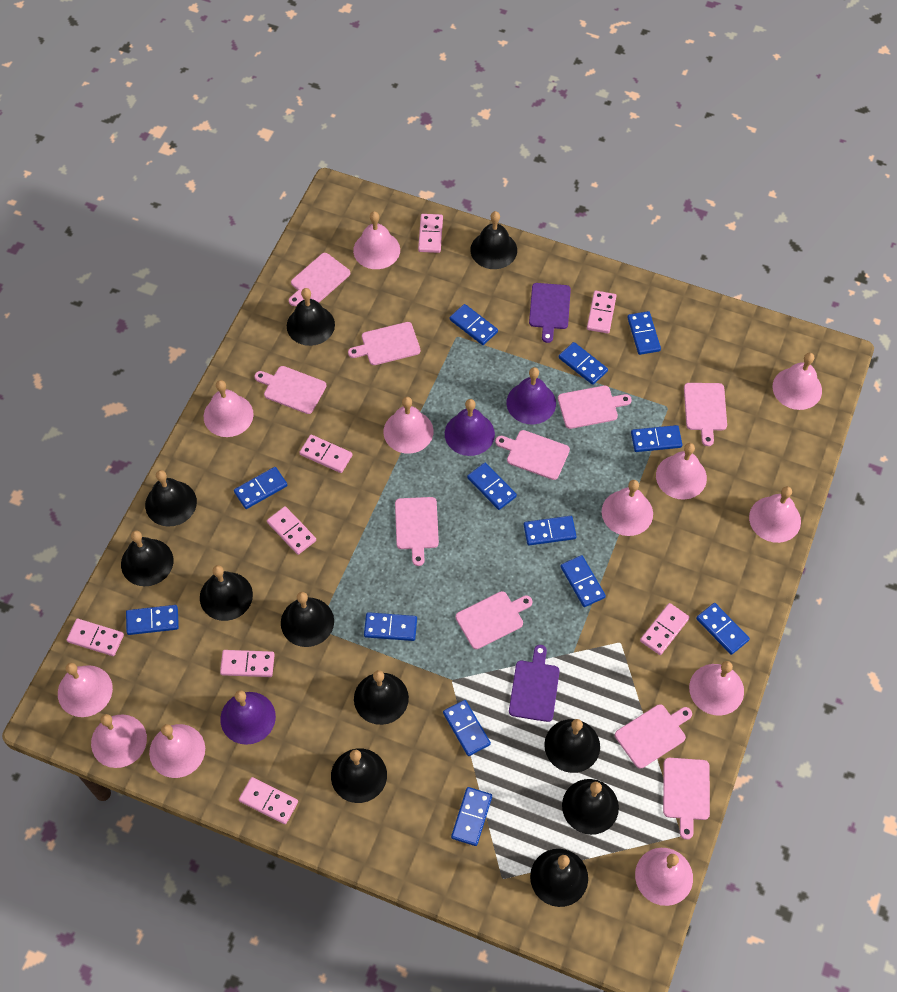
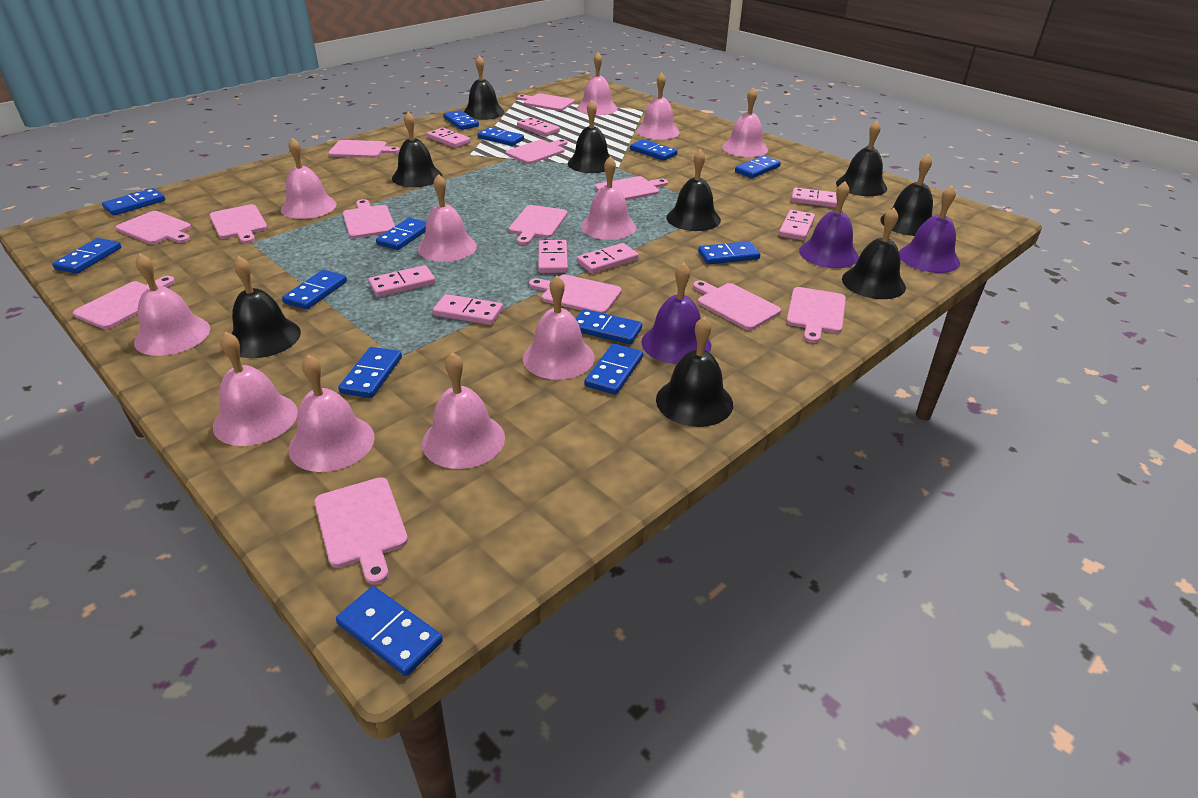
black bell: [121,531,174,586] [145,470,197,527] [200,565,253,621] [281,592,334,647] [287,288,335,346] [331,748,387,803] [354,670,409,725] [470,211,517,269] [530,849,588,907] [544,719,600,773] [562,779,619,835] = 11 -> [231,256,301,358] [392,112,442,187] [464,56,505,120] [568,100,610,173] [656,316,733,427] [666,149,721,231] [836,121,887,196] [842,208,906,299] [880,154,933,236] = 9
pink bell: [58,663,113,717] [91,714,147,768] [149,724,205,778] [204,380,254,437] [353,211,400,269] [383,397,434,454] [602,480,653,536] [635,848,693,906] [656,443,707,500] [689,661,744,716] [749,486,801,543] [773,353,822,410] = 12 -> [134,254,210,356] [213,332,298,446] [281,138,337,219] [289,355,375,472] [418,174,477,262] [422,352,505,469] [523,275,595,380] [577,52,618,115] [581,156,636,240] [636,72,680,140] [722,87,768,157] = 11
pink cutting board: [255,366,326,414] [289,253,350,306] [348,322,420,365] [395,497,439,566] [456,591,532,649] [495,430,570,480] [558,386,632,429] [615,704,692,769] [663,758,710,840] [684,383,727,446] = 10 -> [73,276,175,329] [116,211,191,244] [209,204,268,243] [314,477,408,585] [328,140,400,158] [343,199,395,238] [506,139,567,164] [509,205,568,245] [517,93,575,111] [529,275,622,314] [595,176,668,200] [693,280,781,330] [786,287,846,343] = 13
purple cutting board: [509,645,560,722] [529,283,571,343] = 2 -> none = 0

